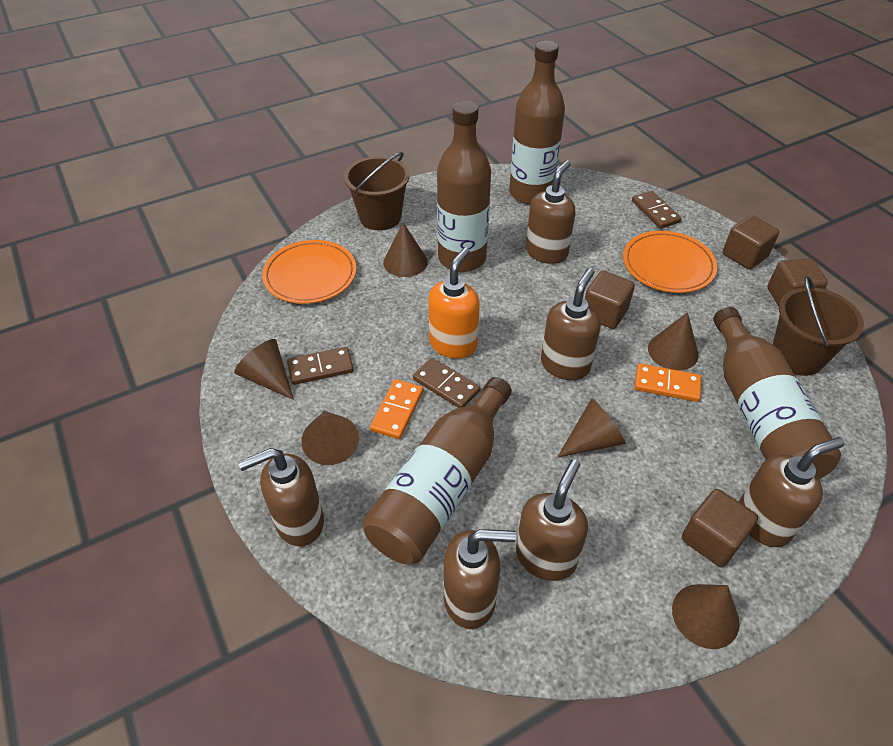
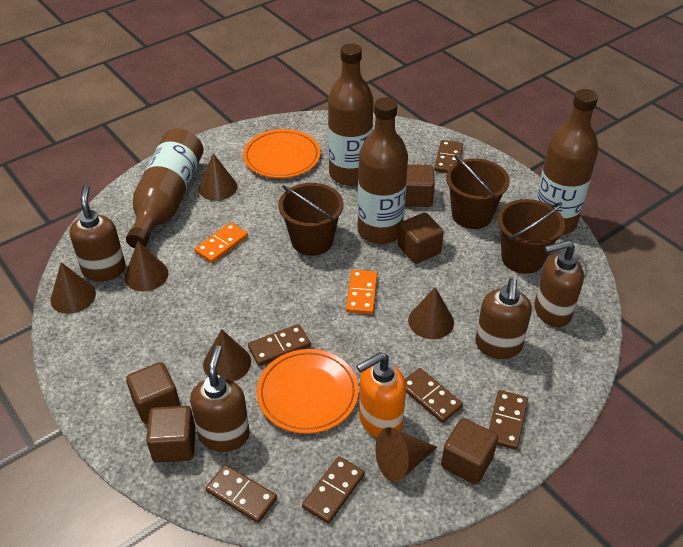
brown bucket: [344,152,410,230] [773,275,864,376] = 2 -> [278,183,344,256] [446,155,510,229] [498,199,565,274] = 3
brown cube: [585,271,635,329] [682,489,758,567] [723,215,779,269] [767,258,828,306] = 4 -> [126,362,180,424] [146,406,196,463] [398,213,444,264] [405,165,435,207] [441,418,498,485] = 5
brown domino: [287,347,354,385] [413,358,480,408] [632,191,682,229] = 3 -> [206,464,277,523] [248,324,311,366] [302,456,365,524] [405,368,463,423] [434,140,463,173] [489,390,528,450] = 6
brown soap dispenser: [238,448,324,546] [443,529,516,629] [516,459,588,581] [526,160,576,264] [541,268,601,380] [739,437,845,547] = 6 -> [69,185,126,281] [190,345,250,452] [475,278,532,359] [534,240,584,327] = 4

